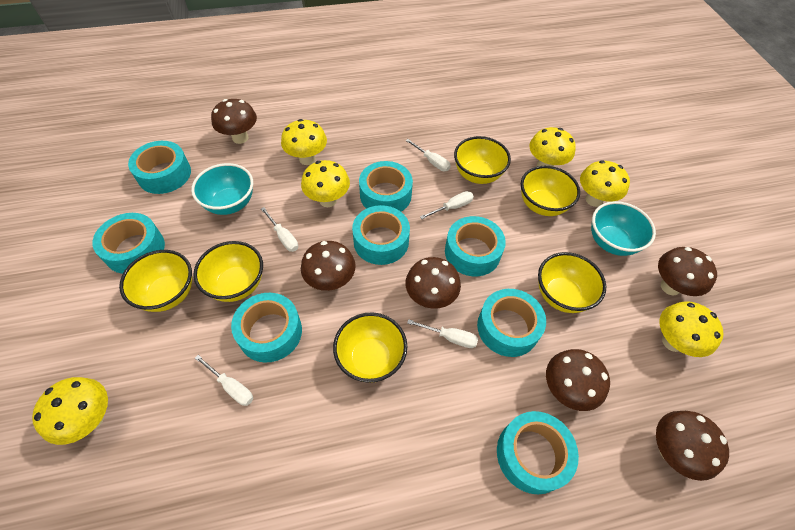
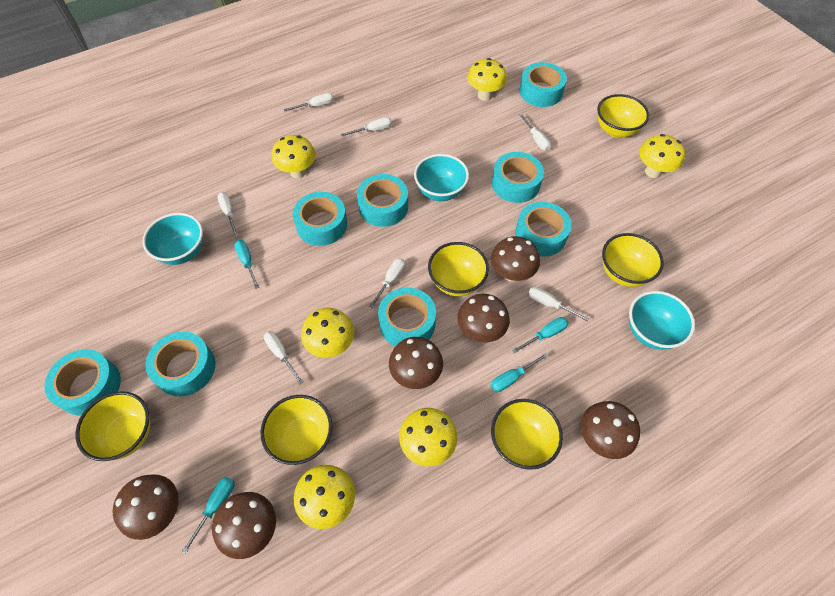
turquoise bowl: [191,163,253,215] [591,201,656,256] = 2 -> [142,213,203,265] [414,154,469,201] [629,291,695,350] = 3
turquoise screwdriver: none = 0 -> [182,477,235,554] [234,240,259,289] [491,353,548,392] [512,317,568,353] = 4
white screwdriver: [195,355,253,406] [261,207,298,252] [406,139,451,171] [407,319,478,348] [420,191,474,219] = 5 -> [217,192,238,237] [264,331,303,384] [284,93,334,111] [341,117,392,136] [369,258,405,308] [519,114,551,151] [528,287,589,321] = 7

